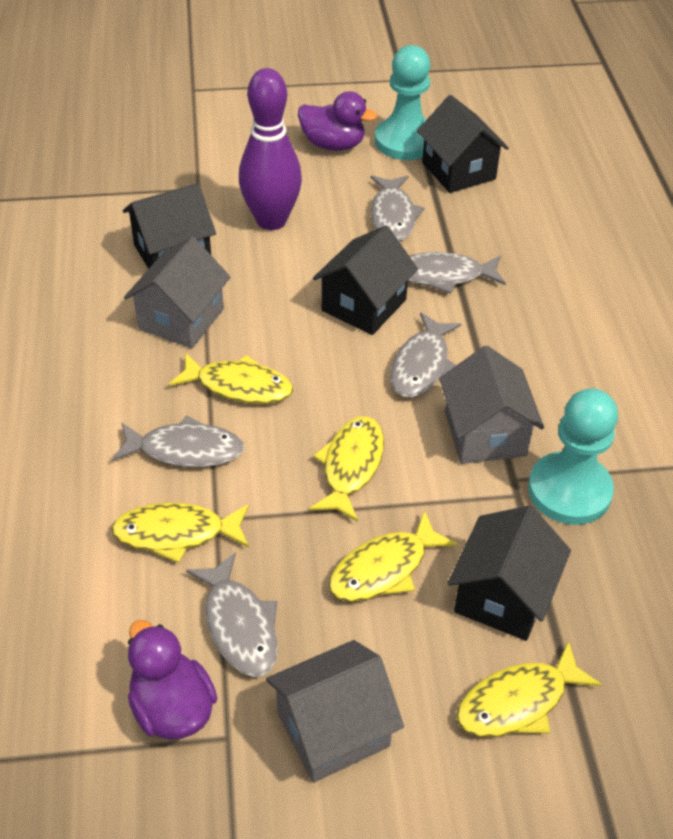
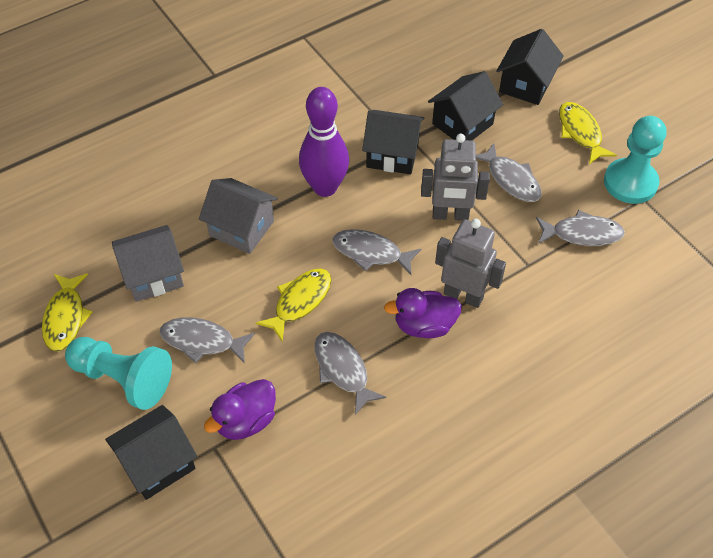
grey house: [124,237,231,349] [266,640,404,783] [439,345,544,464] = 3 -> [112,225,184,302] [199,178,278,254] = 2
grey robot: none = 0 -> [421,134,490,221] [435,219,506,308] = 2
yellow fish: [111,502,249,563] [169,353,293,404] [309,416,384,522] [329,510,457,602] [456,640,602,737] = 5 -> [42,273,92,352] [256,269,332,342] [559,102,617,164] = 3

